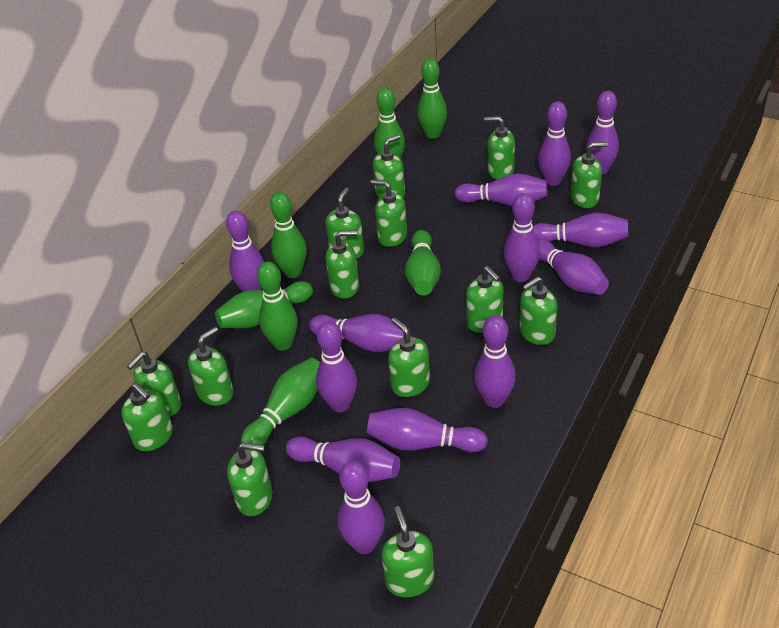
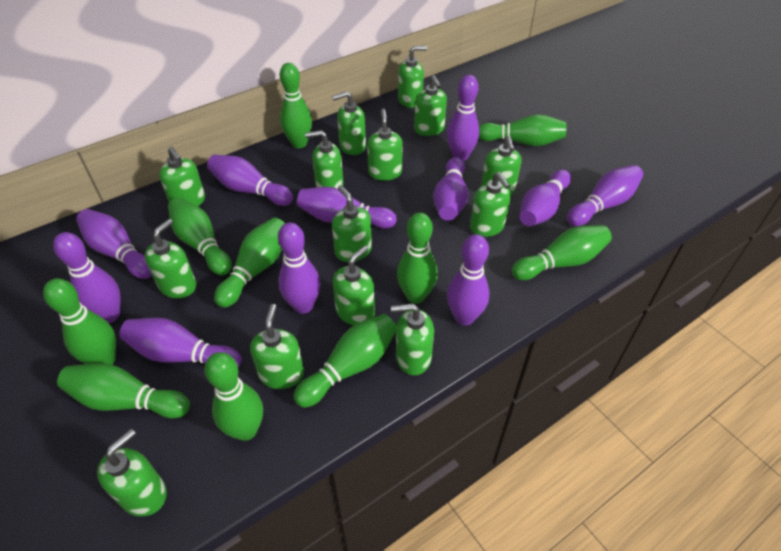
green bowling pin: [215,281,313,328] [241,358,320,445] [257,262,298,351] [270,192,307,278] [374,87,405,159] [405,230,441,295] [417,58,447,139] = 7 -> [43,278,116,364] [57,363,190,418] [168,197,232,276] [204,352,263,441] [214,217,285,308] [280,63,312,148] [294,314,396,408] [397,212,438,304] [479,114,566,146] [512,225,612,280] = 10
purple bowling pin: [226,211,264,292] [286,436,400,482] [309,314,410,352] [316,321,357,412] [338,460,385,554] [367,408,488,452] [454,174,547,206] [474,315,516,408] [503,193,540,282] [533,213,628,247] [538,101,571,186] [538,239,609,295] [586,91,619,175] = 13 -> [53,232,121,323] [76,209,152,279] [119,318,241,368] [207,155,293,206] [278,222,320,314] [297,187,397,229] [433,157,468,221] [447,75,479,161] [447,234,490,326] [520,169,571,226] [567,165,643,226] = 11

